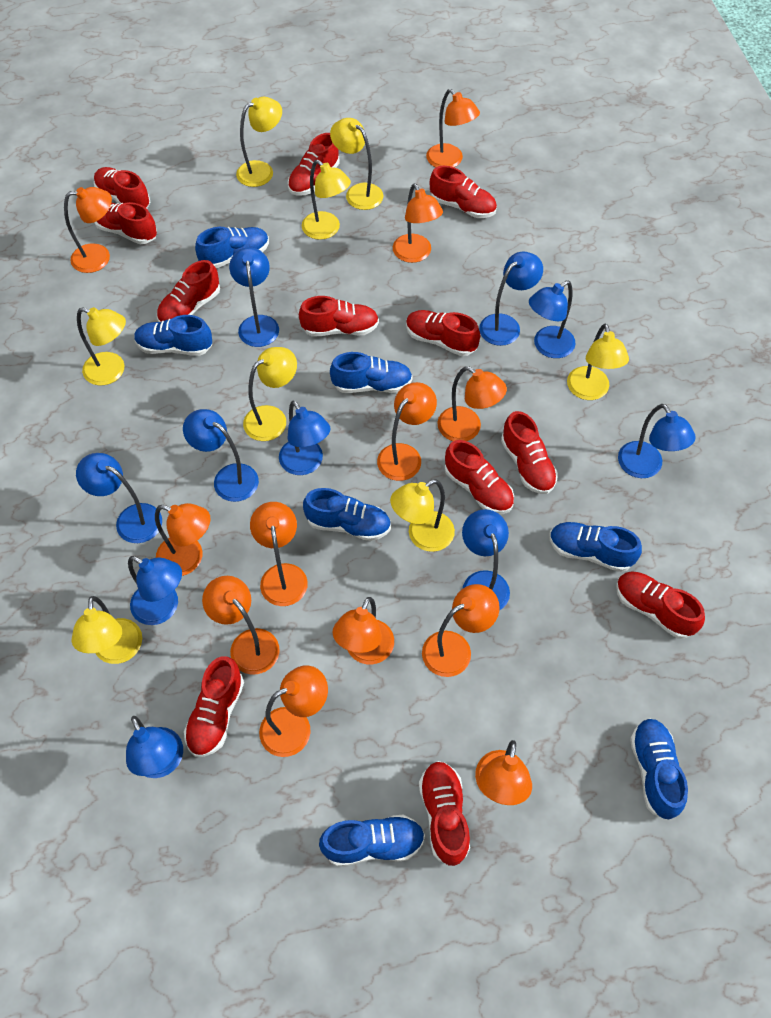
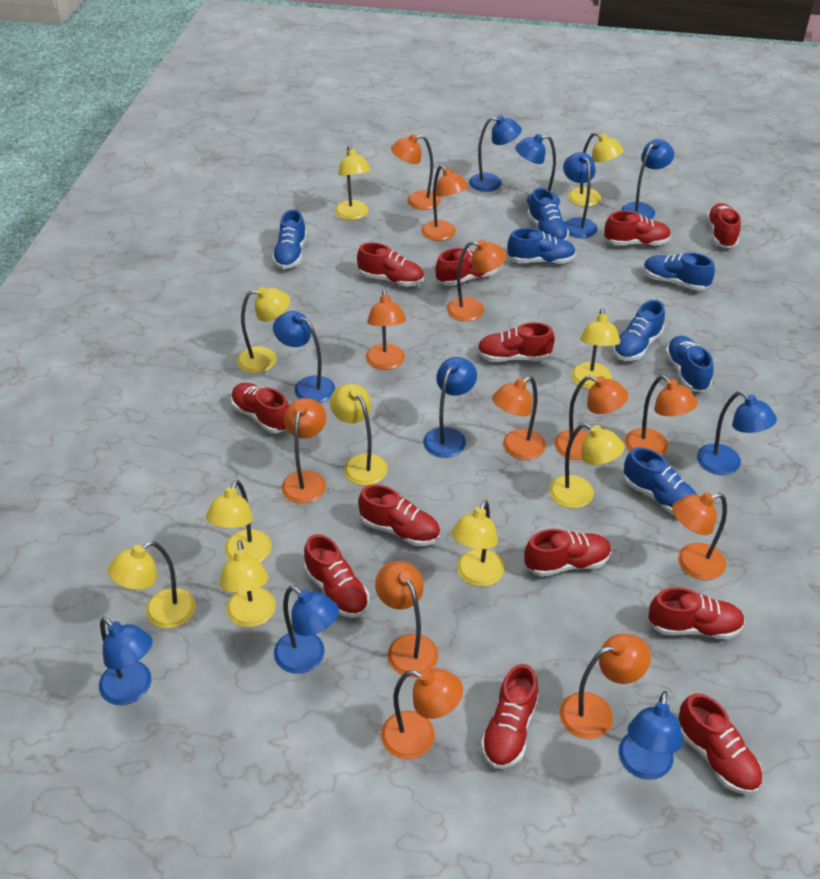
yellow lamp: [71,596,142,664] [77,307,126,386] [236,97,282,187] [243,347,297,441] [302,160,351,240] [330,118,384,210] [390,479,455,552] [567,324,629,400] = 8 -> [108,541,196,628] [206,480,272,562] [219,540,276,627] [237,287,290,373] [330,384,388,486] [335,145,371,220] [451,500,504,587] [549,423,625,509] [568,132,624,207] [571,308,620,389] = 10

